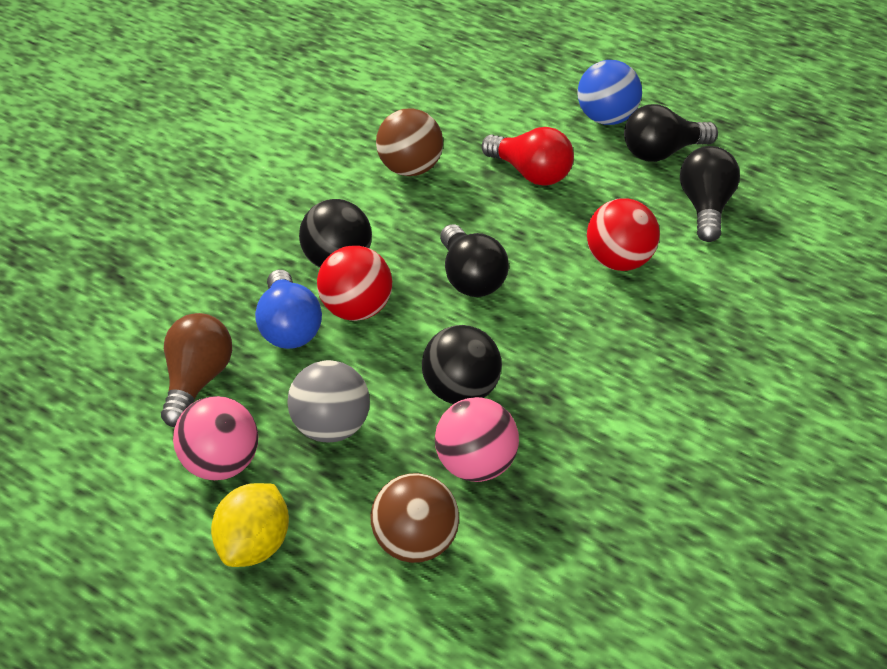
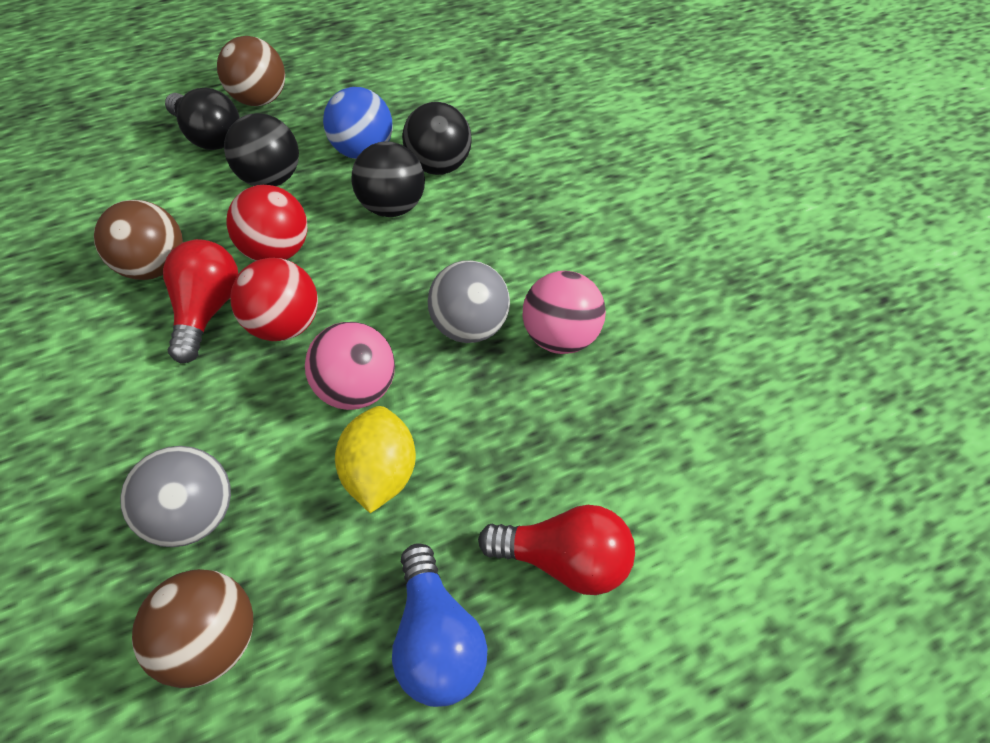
black ball: [299,199,372,268] [422,325,502,404] = 2 -> [224,113,299,186] [352,141,425,217] [402,102,472,175] = 3
black light bulb: [440,224,509,297] [624,104,718,162] [680,146,740,242] = 3 -> [165,88,240,150] = 1
brown ball: [370,473,459,563] [376,108,443,176] = 2 -> [94,200,183,280] [132,569,253,688] [217,36,285,106] = 3
brown light bulb: [161,313,232,427] = 1 -> none = 0
grey ball: [288,360,370,442] = 1 -> [120,446,231,547] [428,260,510,343] = 2
red light bulb: [482,127,574,186] = 1 -> [163,239,238,363] [478,505,635,595] = 2

